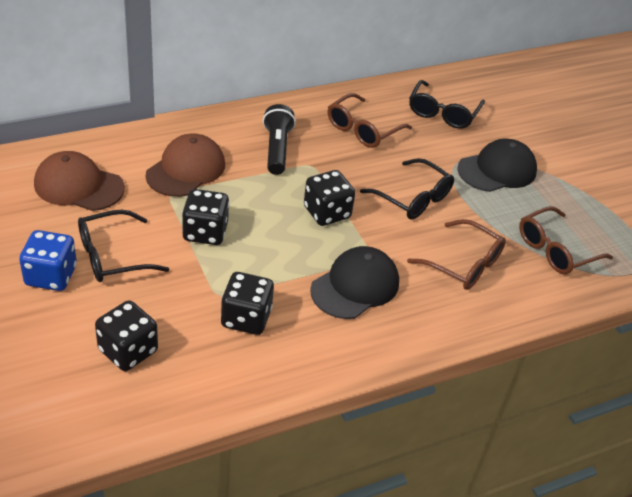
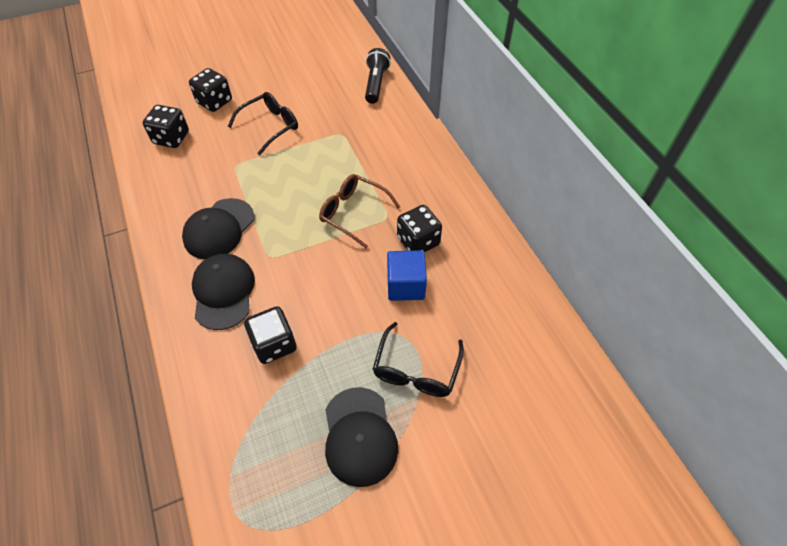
black cap: [310,246,399,319] [458,139,537,192] = 2 -> [182,198,255,259] [192,254,255,330] [325,387,398,487] = 3
black glasses: [78,210,169,282] [360,158,454,220] [409,80,485,129] = 3 -> [228,92,298,156] [373,322,464,397] = 2
blue cube: none = 0 -> [387,250,427,301] = 1
blue dice: [19,230,77,291] = 1 -> none = 0
brown cap: [34,151,125,211] [146,134,225,197] = 2 -> none = 0
brown glasses: [328,93,412,148] [407,219,506,290] [519,206,613,274] = 3 -> [319,174,400,249] = 1

